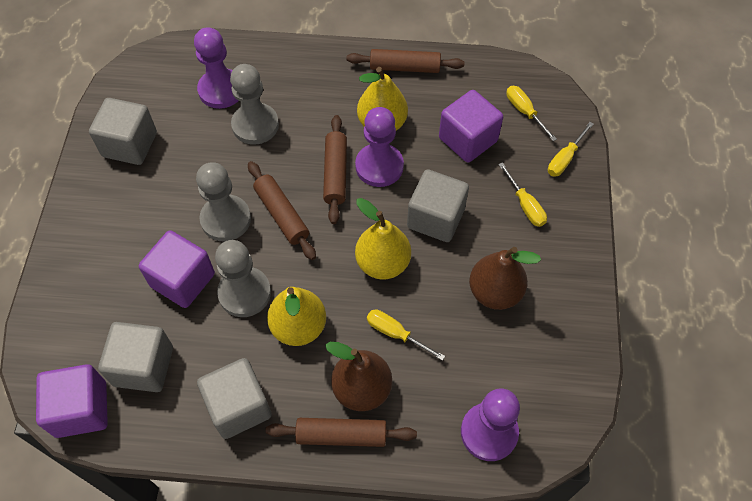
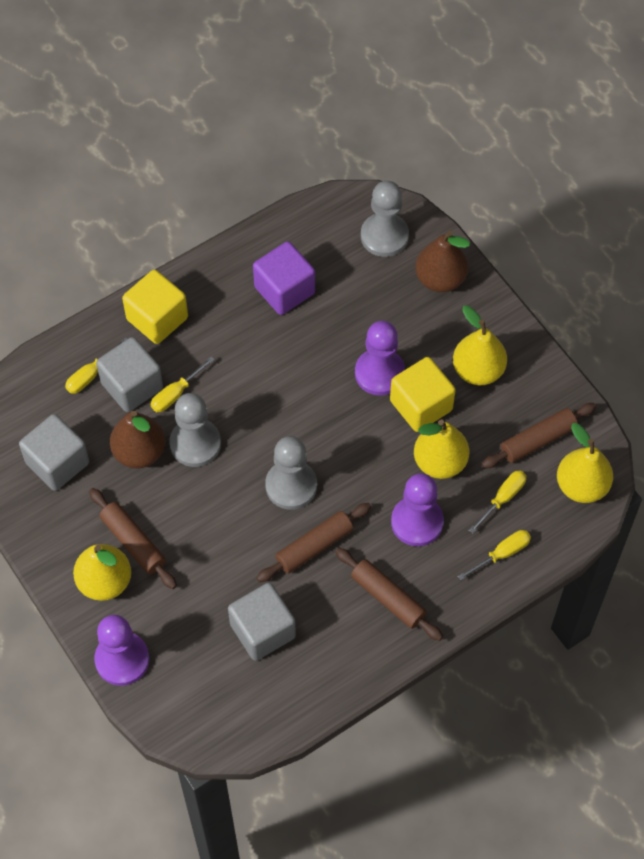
grey cube: [89,98,157,165] [98,322,173,392] [197,358,272,439] [407,169,469,242] = 4 -> [19,414,89,491] [96,337,163,412] [228,583,296,661] = 3
purple cube: [36,364,108,438] [139,230,215,308] [439,90,503,163] = 3 -> [253,241,315,315] = 1
yellow cube: none = 0 -> [122,270,188,344] [390,357,456,432] = 2
yellow pear: [267,287,326,346] [355,198,411,279] [357,67,408,130] = 3 -> [73,544,131,601] [414,419,469,479] [453,306,507,385] [557,423,613,503] = 4

